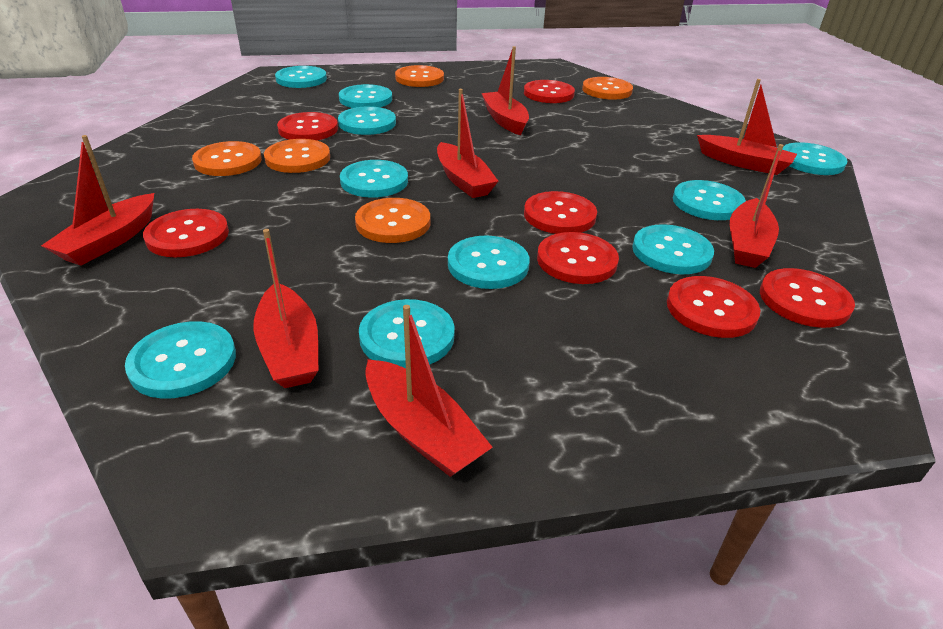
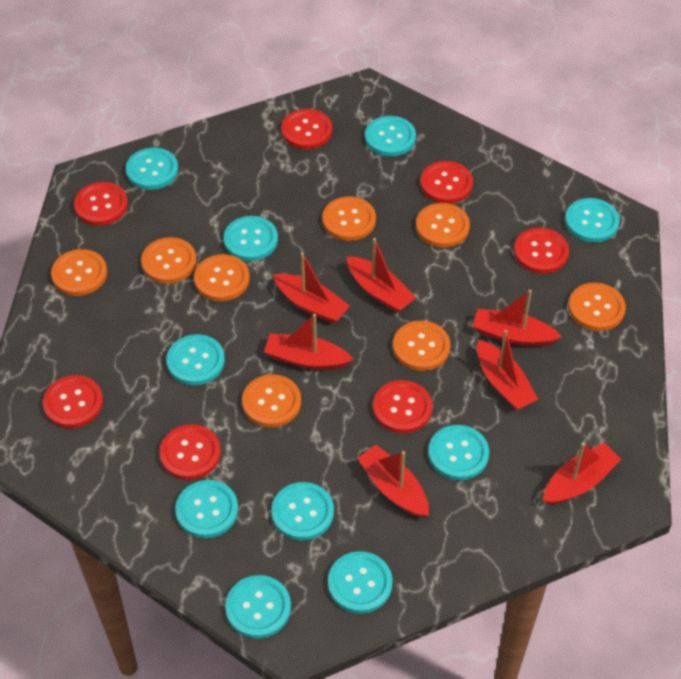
orange button: [192,141,262,176] [264,139,330,173] [355,198,430,243] [395,65,444,87] [582,77,633,100] = 5 -> [51,249,107,296] [141,237,197,284] [194,254,250,301] [242,374,301,427] [322,196,376,241] [393,321,450,371] [416,203,470,248] [568,283,626,331] = 8

